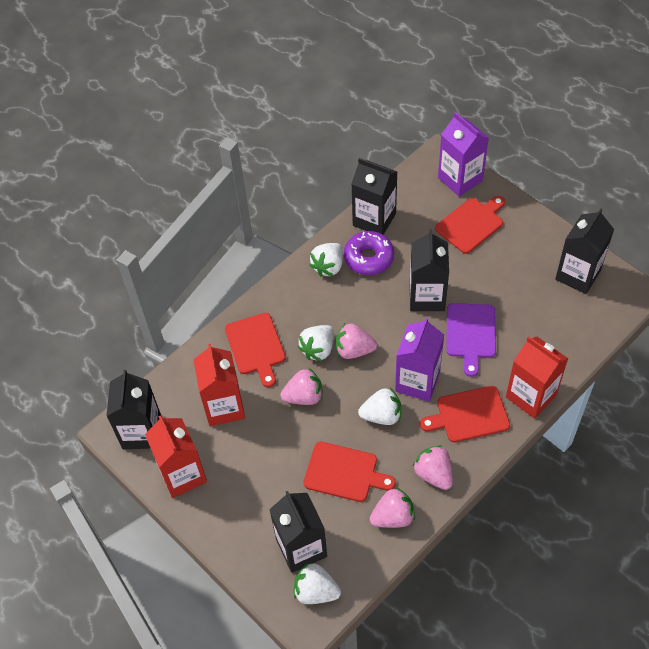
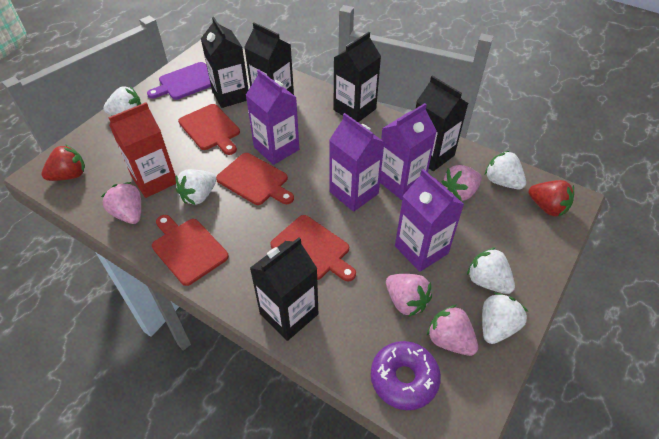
purple carton: [395,317,444,402] [438,112,489,196] = 2 -> [246,69,299,165] [329,113,384,212] [380,103,437,200] [395,169,464,272] = 4
red carton: [145,415,207,498] [193,344,245,426] [506,336,569,419] = 3 -> [108,102,176,198] = 1
red strawberry: none = 0 -> [41,144,85,181] [529,180,574,217] = 2
white strawberry: [294,562,341,604] [298,325,334,361] [309,243,343,277] [358,388,401,425] = 4 -> [103,86,141,115] [176,169,216,205] [467,247,515,294] [482,293,528,344] [485,151,526,189] = 5

